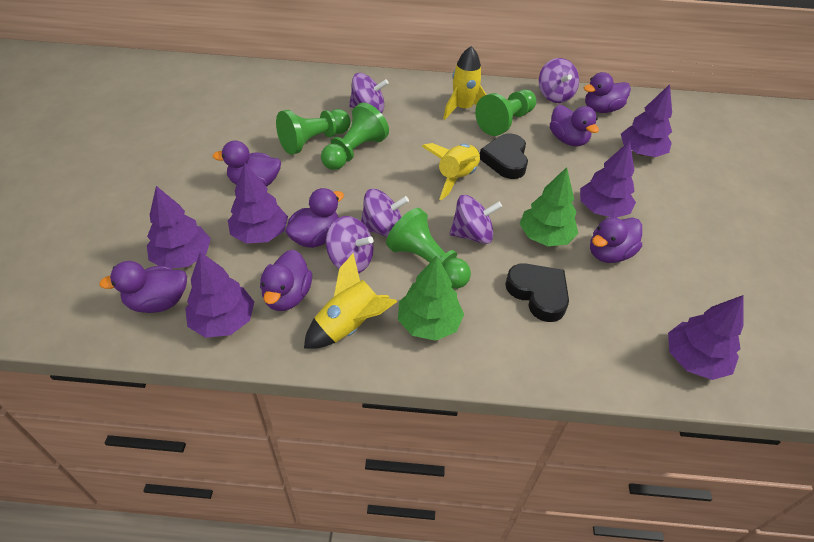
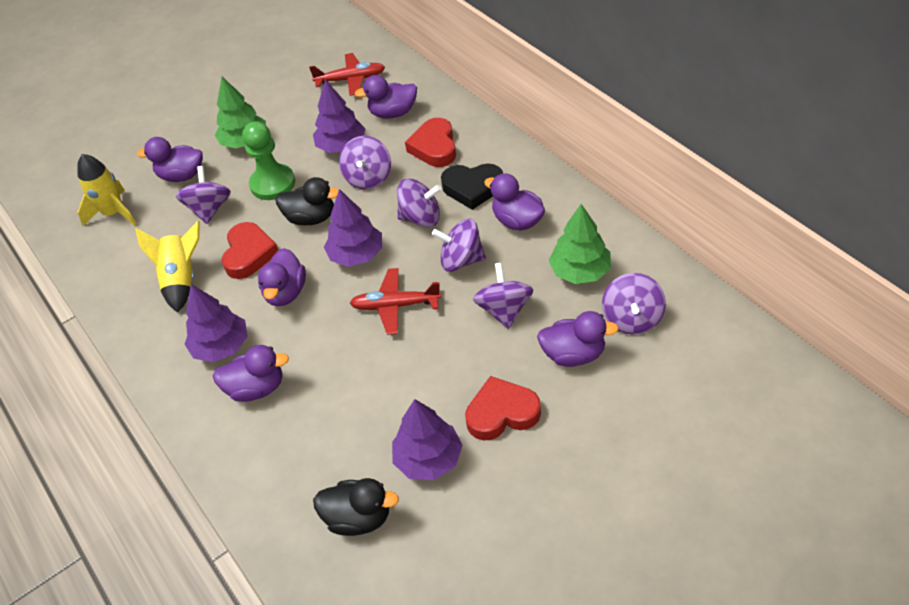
black duck: none = 0 -> [276,177,339,226] [313,478,399,536] = 2
black heart: [480,133,528,179] [505,263,569,322] = 2 -> [441,164,503,210] = 1
green pawn: [276,109,350,155] [321,103,389,170] [386,208,471,289] [475,90,536,136] = 4 -> [242,121,295,200] = 1
purple duck: [99,261,187,313] [212,141,281,187] [260,249,312,311] [285,188,344,248] [550,105,599,147] [584,72,631,113] [590,217,642,263] = 7 -> [137,137,203,182] [213,345,289,402] [258,248,306,306] [355,75,417,118] [484,173,545,231] [537,311,619,367] = 6
purple spinning top: [326,216,374,273] [349,73,389,113] [361,189,409,237] [450,195,502,244] [539,58,579,103] = 5 -> [176,166,231,224] [339,136,391,189] [397,179,441,227] [432,219,486,272] [473,263,533,329] [602,273,666,335] = 6
purple tree: [147,186,211,269] [185,252,254,338] [228,163,288,244] [580,141,636,218] [621,84,672,157] [668,295,743,380] = 6 -> [184,284,247,362] [313,79,366,153] [324,189,382,267] [392,399,463,480] = 4
red heart: none = 0 -> [222,222,278,279] [405,118,456,167] [465,376,541,440] = 3
red plane: none = 0 -> [309,53,385,96] [350,268,442,335] = 2
yellow rocket: [304,253,397,349] [422,143,480,200] [443,46,486,120] = 3 -> [77,154,136,226] [136,221,200,313] = 2

